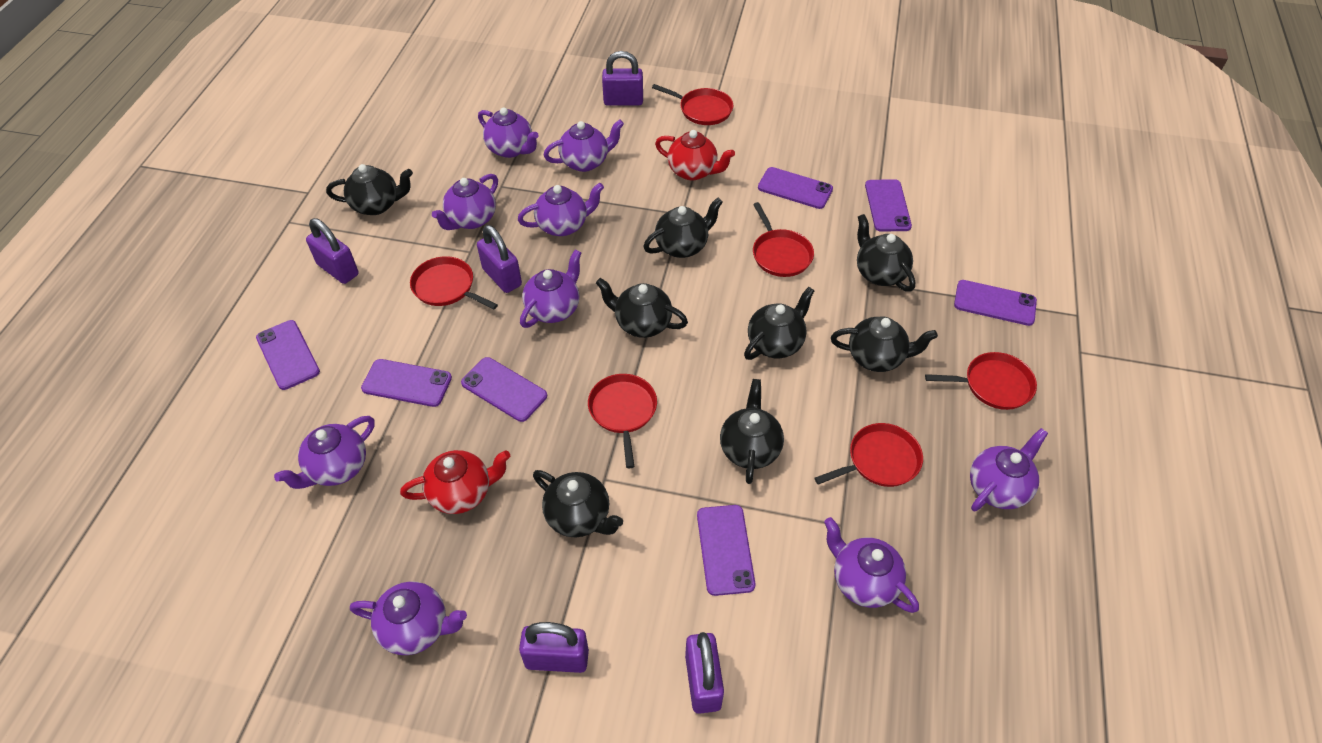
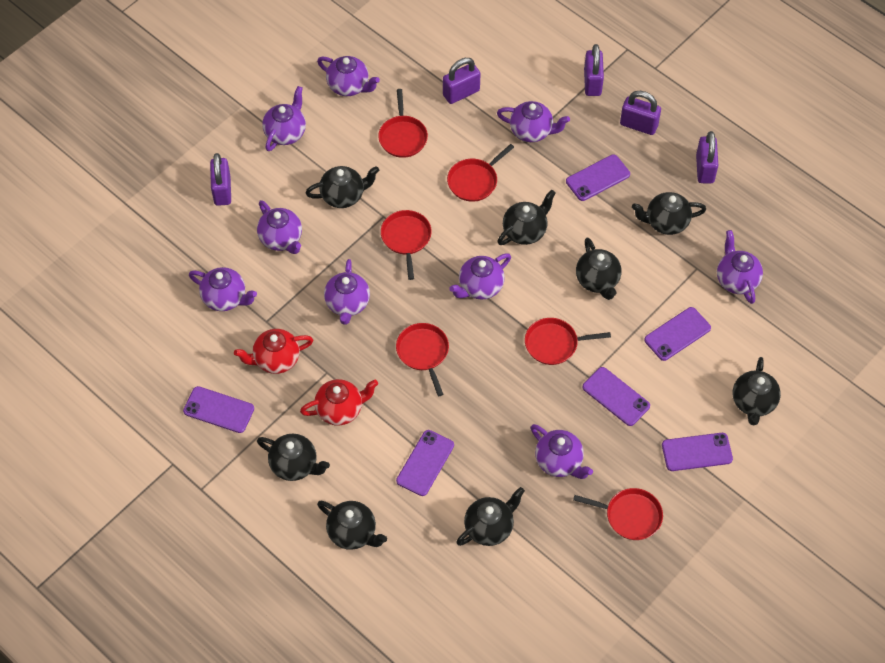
purple phone: [256,320,320,390] [361,359,452,407] [461,357,547,422] [697,505,755,596] [758,167,833,209] [865,179,912,232] [954,280,1037,326] = 7 -> [183,386,254,433] [396,430,454,496] [566,154,630,201] [582,367,650,426] [644,307,711,361] [662,433,733,471] = 6

